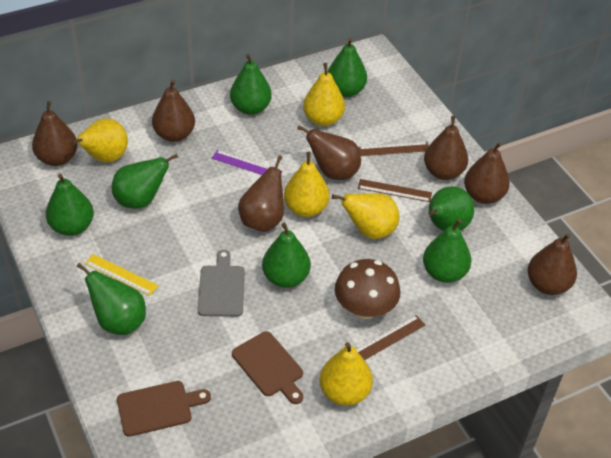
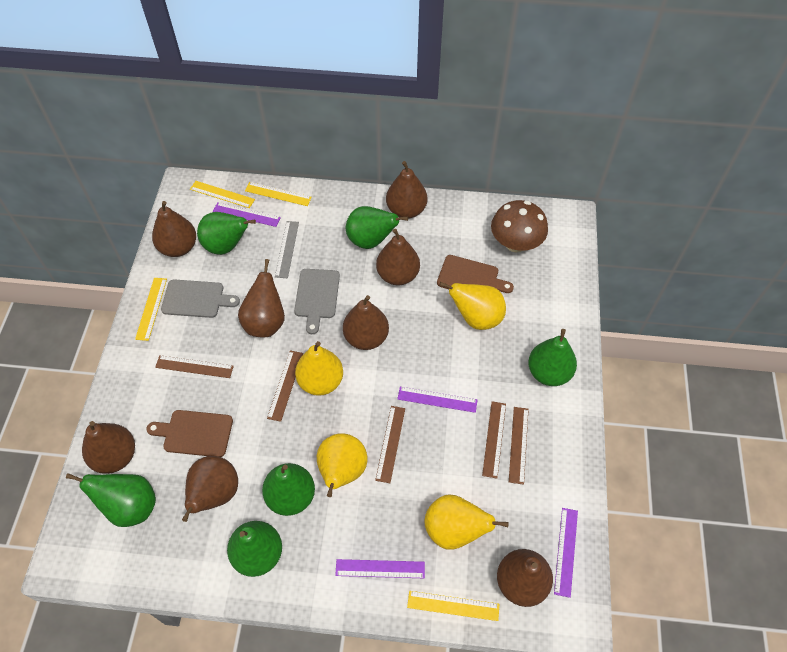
brown pear: [32,101,78,166] [152,80,195,142] [238,155,284,232] [297,126,361,180] [424,116,468,180] [464,142,510,204] [527,233,577,295] = 7 -> [82,421,135,474] [152,201,196,257] [182,456,238,522] [238,259,285,337] [343,295,389,350] [376,229,420,285] [386,161,427,219] [497,549,553,607] = 8
brown ruler: [356,315,425,360] [358,142,429,156] [358,179,432,202] = 3 -> [155,355,234,378] [267,350,303,422] [375,406,405,483] [482,401,506,479] [509,407,529,485] = 5
green pear: [45,174,94,236] [77,263,146,335] [112,154,178,209] [230,54,272,115] [262,222,311,288] [327,38,367,97] [423,219,471,283] [428,186,474,231] = 8 -> [66,473,156,527] [197,212,256,255] [227,521,282,577] [262,463,315,516] [346,206,408,249] [528,329,577,386] = 6
grey cutting board: [198,250,245,317] = 1 -> [161,279,240,318] [294,269,340,334] = 2
grey ruler: none = 0 -> [275,221,299,278] = 1
purple ruler: [212,150,283,175] = 1 -> [213,202,281,227] [335,559,425,578] [397,387,477,413] [554,508,578,598] = 4
yellow pear: [71,118,128,162] [284,152,330,217] [303,63,345,126] [319,342,373,406] [332,193,399,239] = 5 -> [295,341,343,396] [317,433,368,497] [425,495,509,550] [439,282,506,330] = 4
yellow ruler: [85,254,158,296] = 1 -> [135,278,167,341] [190,181,255,208] [245,182,312,206] [407,591,499,621] = 4

